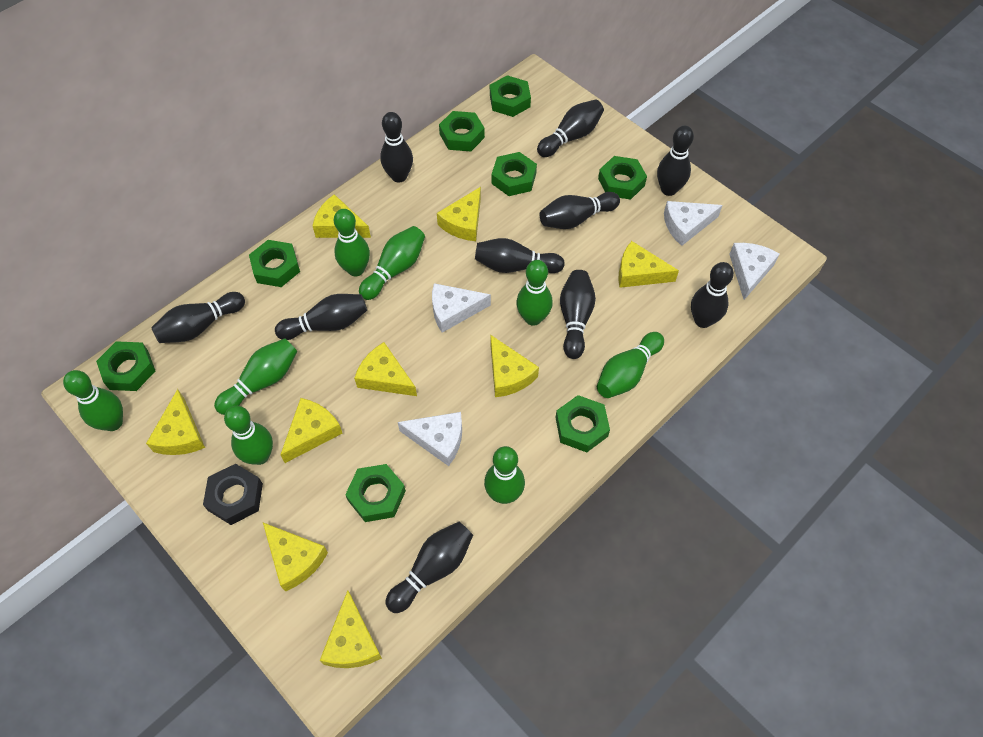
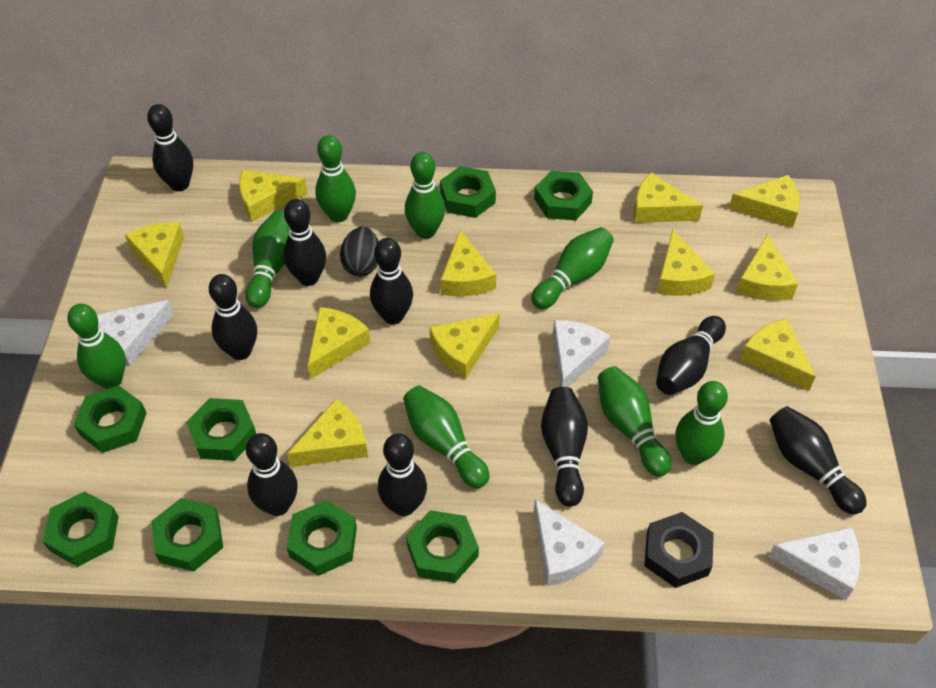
black bowling pin: [151,292,245,343] [275,294,367,340] [380,112,413,183] [385,522,473,613] [475,238,565,273] [537,100,604,157] [540,192,620,229] [560,270,596,359] [657,125,694,196] [691,262,734,328] = 10 -> [147,104,193,191] [209,274,257,360] [246,433,298,516] [283,199,326,286] [370,238,413,324] [378,433,427,516] [541,387,588,506] [656,316,726,395] [770,406,867,515] = 9
black egg: none = 0 -> [340,227,379,277] = 1
yellow cheese: [146,389,205,455] [263,523,328,592] [280,398,342,463] [313,194,371,238] [320,590,382,668] [354,342,417,396] [437,187,481,241] [490,335,539,397] [618,241,679,288] = 9 -> [125,222,184,288] [239,170,307,222] [287,399,368,467] [307,307,370,379] [429,313,500,379] [440,230,496,296] [634,172,703,223] [657,230,715,296] [729,175,800,228] [736,234,798,301] [740,319,816,390] = 11

